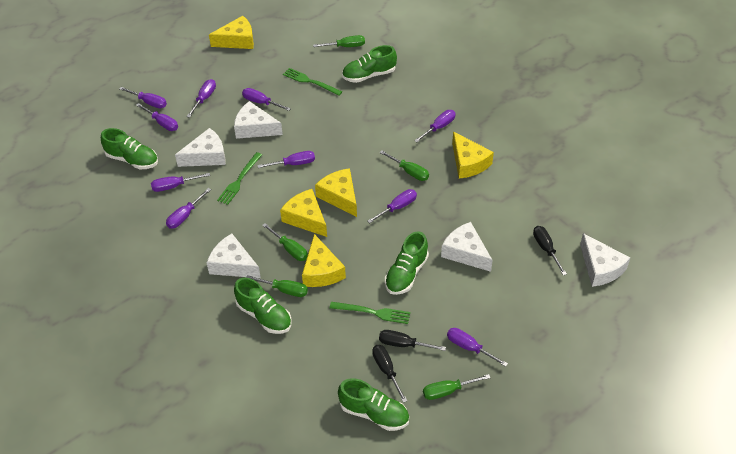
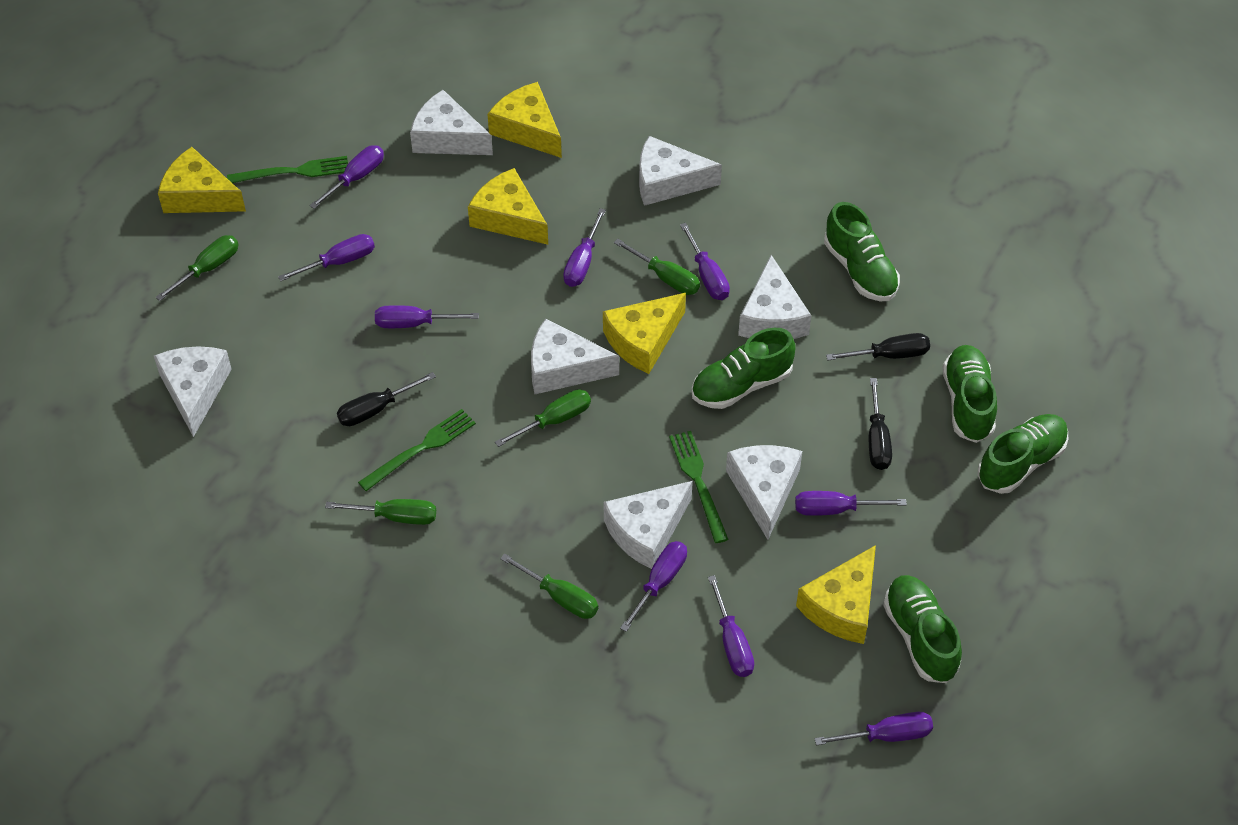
purple screwdriver: [119,87,167,108] [136,103,178,131] [151,173,210,192] [166,188,211,229] [186,79,216,118] [242,88,291,111] [257,151,315,168] [367,189,417,223] [414,110,456,142] [447,328,508,367] = 10 -> [278,234,375,281] [310,145,384,209] [375,305,479,328] [563,208,606,287] [620,541,687,632] [680,223,730,300] [708,575,754,677] [795,491,907,516] [814,712,933,746] = 9
white cheese: [175,128,226,167] [207,234,261,278] [234,101,283,139] [441,222,493,272] [580,233,630,287] = 5 -> [154,346,232,437] [410,90,493,155] [531,319,619,394] [604,481,693,569] [639,136,722,206] [726,445,802,540] [738,255,811,339] = 7

